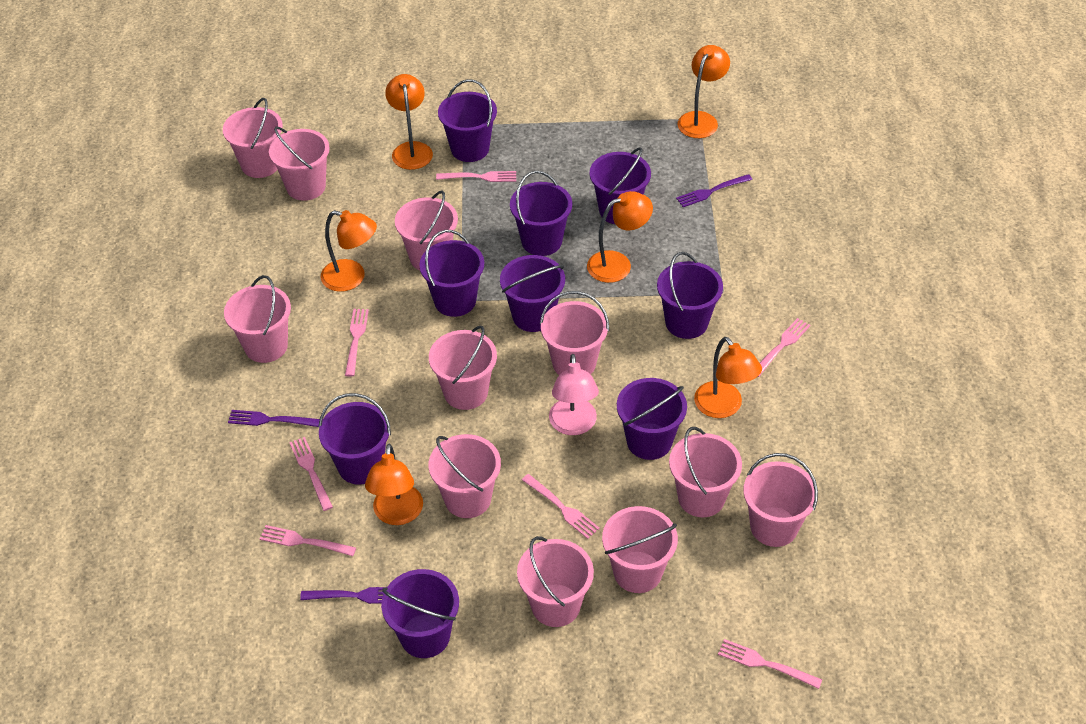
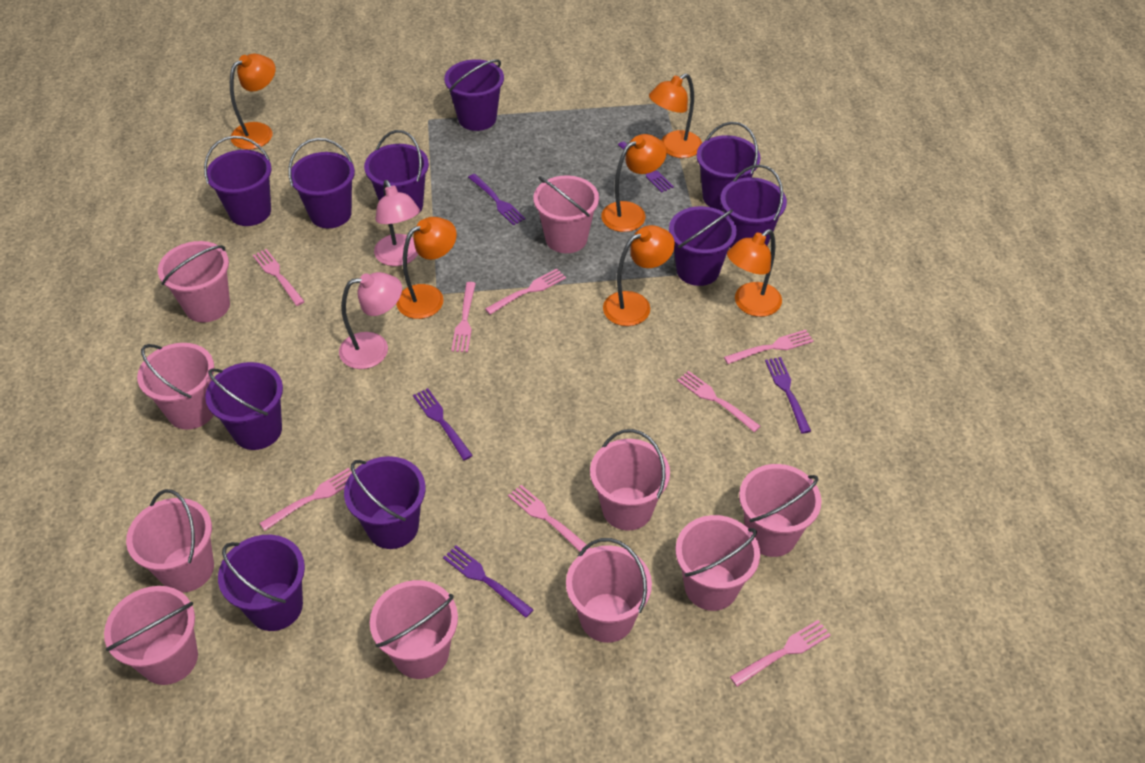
pink bucket: [223,98,283,178] [224,275,291,363] [269,126,330,201] [395,191,458,270] [428,434,501,518] [429,326,497,410] [517,536,594,627] [540,291,609,375] [602,506,678,593] [669,427,742,517] [743,453,818,547] = 11 -> [104,586,198,685] [126,489,214,593] [137,343,214,430] [158,241,230,322] [370,580,458,679] [533,175,599,253] [566,538,652,643] [590,429,670,530] [676,515,760,611] [739,464,821,557] = 10
pink fork: [260,525,356,556] [289,437,333,511] [345,309,369,377] [436,171,516,182] [522,474,600,539] [718,639,822,689] [758,318,810,377] = 7 -> [253,249,305,306] [259,468,352,531] [451,282,476,352] [485,268,566,315] [508,485,591,552] [677,371,761,432] [724,330,814,364] [730,620,831,687] = 8
pink lamp: [549,354,599,435] = 1 -> [339,272,402,369] [374,180,420,266] = 2
purple bucket: [319,393,391,485] [381,569,459,658] [419,230,484,317] [438,79,497,162] [500,255,565,332] [510,171,572,256] [590,147,651,224] [617,378,687,460] [657,252,723,339] = 9 -> [204,136,272,226] [205,362,283,450] [218,535,305,631] [288,138,355,228] [344,456,426,549] [364,130,429,214] [444,59,504,131] [669,206,737,286] [697,122,761,211] [720,165,787,248] = 10
purple fork: [228,410,320,427] [300,587,386,604] [676,174,752,207] = 3 -> [413,388,473,460] [443,545,534,618] [468,174,526,225] [618,141,674,193] [765,357,811,434] = 5

